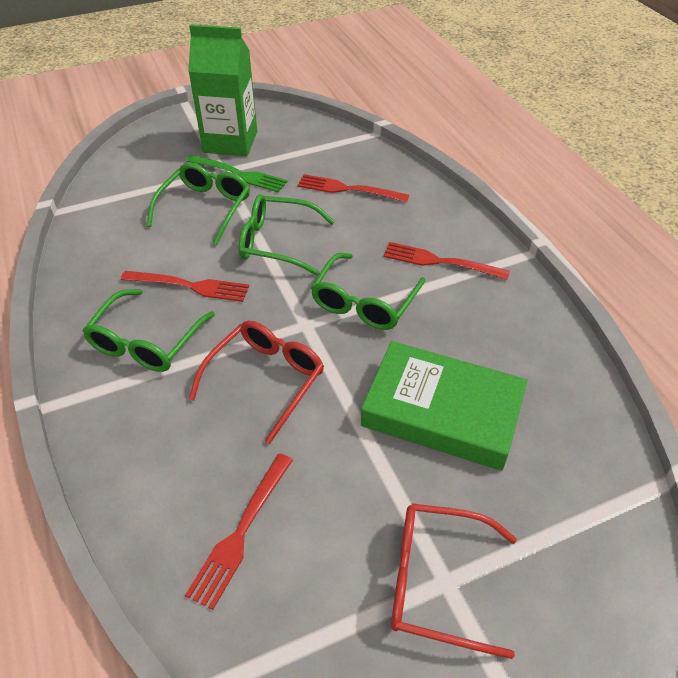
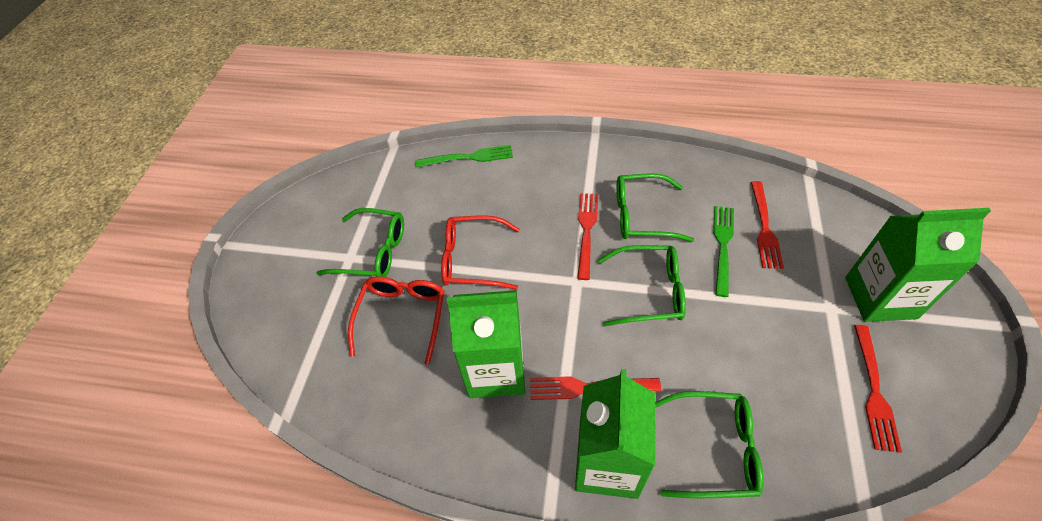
green book: [361,341,527,471] = 1 -> none = 0
green carton: [188,24,257,156] = 1 -> [447,290,525,398] [575,369,656,499] [845,208,991,322] = 3
green fork: [186,155,288,193] = 1 -> [416,145,513,167] [713,206,734,297] = 2

